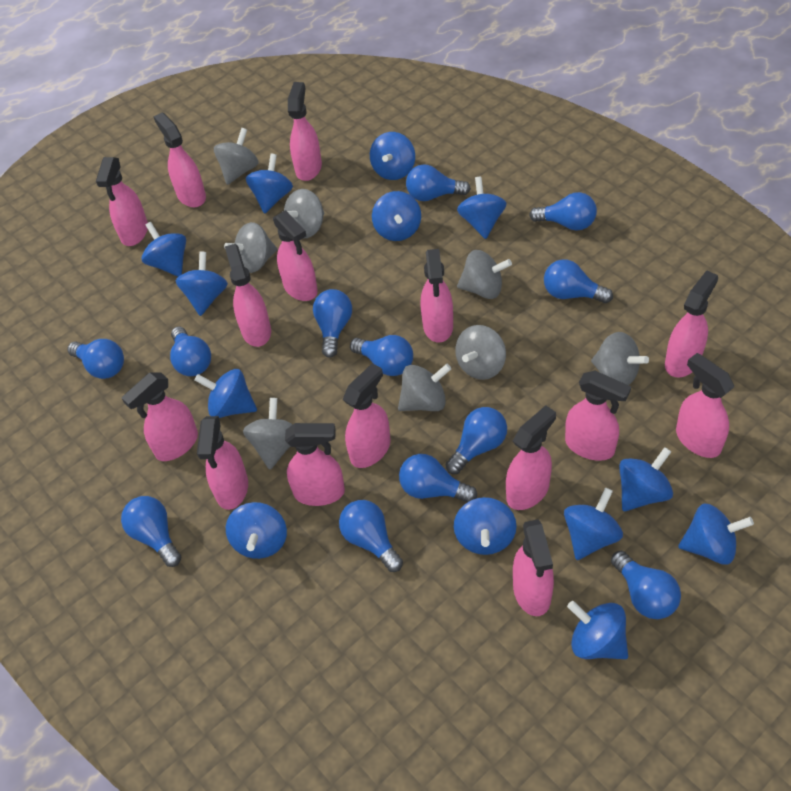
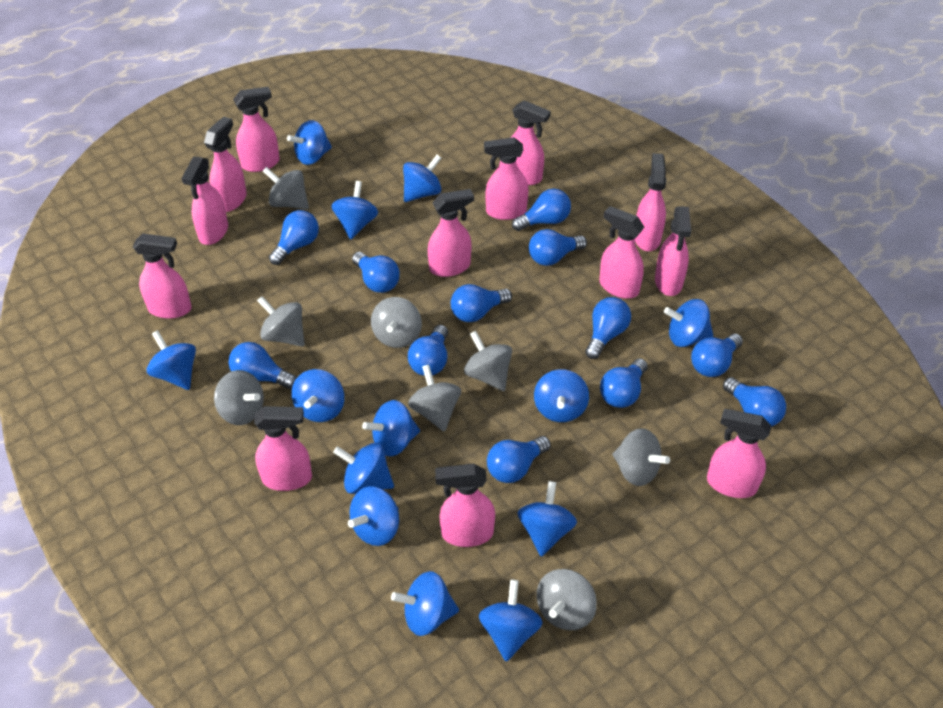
pink spray bottle: [96,157,148,246] [121,373,198,461] [153,113,206,207] [197,416,248,510] [225,244,271,347] [273,210,318,301] [285,423,345,506] [288,82,322,181] [343,363,390,468] [421,249,453,342] [506,405,556,510] [513,519,554,616] [565,370,631,461] [665,270,718,377] [676,353,734,458] = 15 -> [133,233,192,319] [181,156,228,245] [204,117,247,212] [233,87,280,172] [254,406,312,491] [428,189,474,277] [435,464,495,547] [484,137,529,220] [511,100,551,185] [599,206,644,299] [635,153,666,251] [655,206,691,296] [707,409,771,498] = 13

